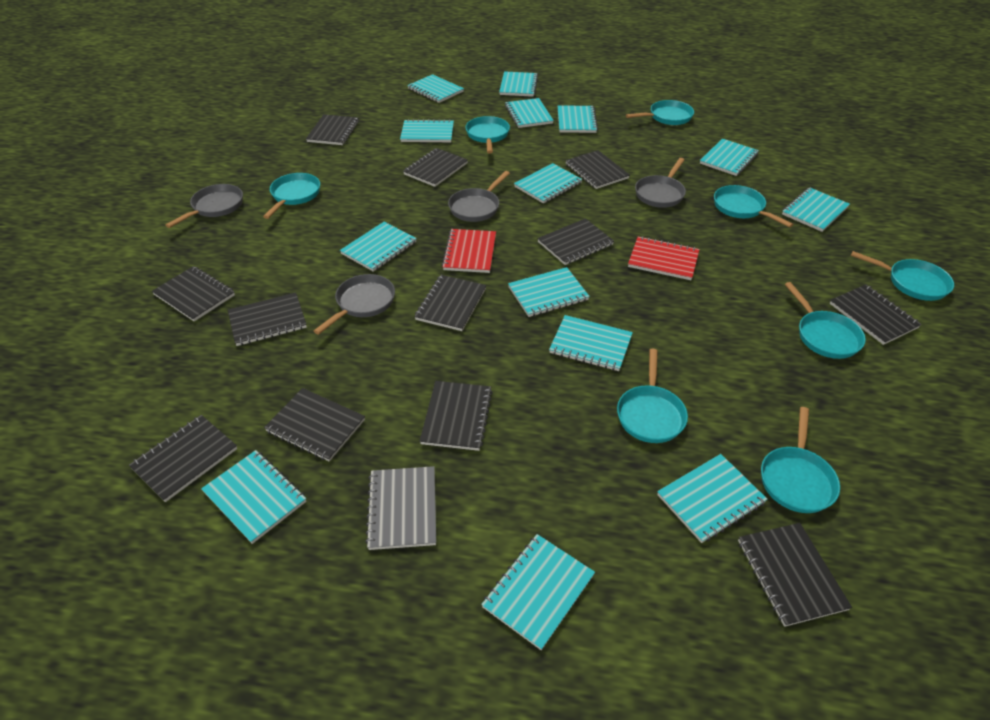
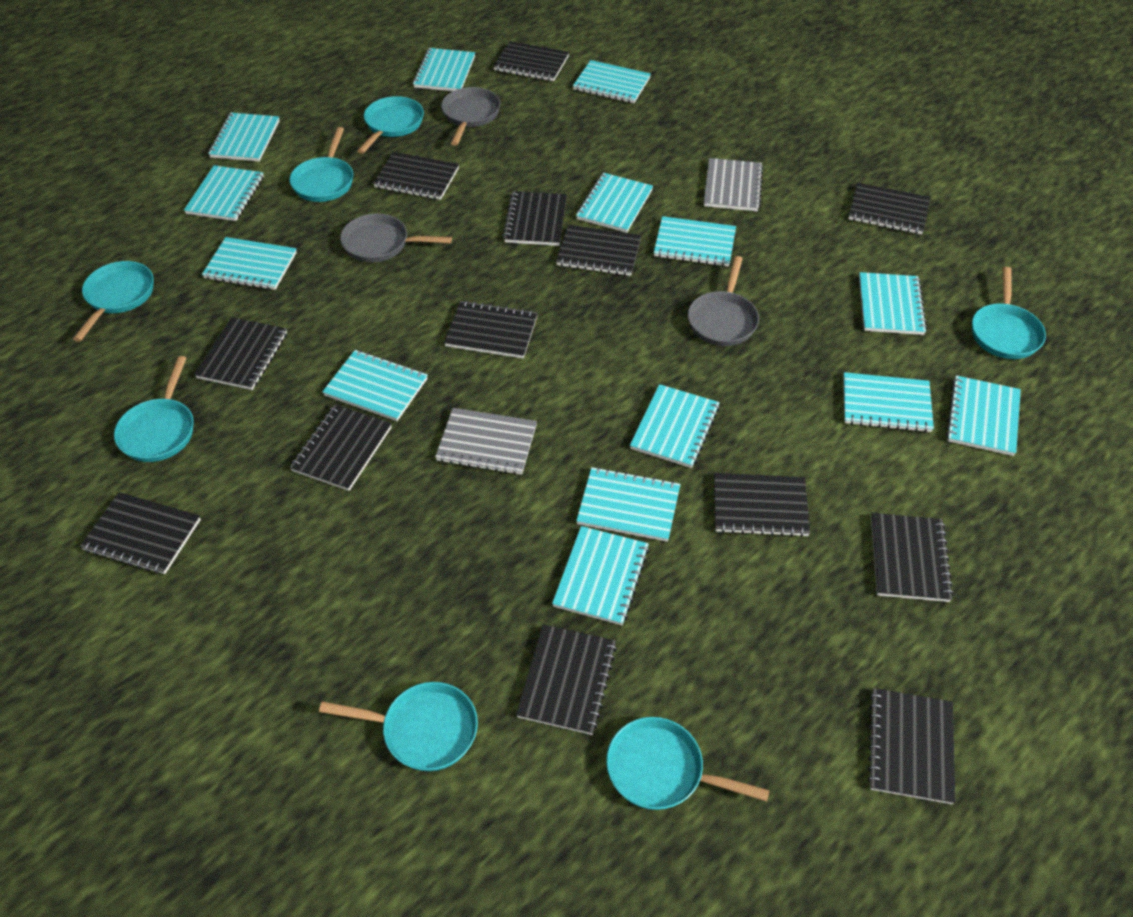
black notebook: [129,415,237,502] [152,266,235,322] [228,293,307,346] [264,388,365,461] [306,114,359,145] [403,148,468,187] [414,275,486,331] [420,381,493,451] [537,218,614,265] [565,150,630,189] [738,523,852,627] [830,284,922,345] = 12 -> [80,492,201,574] [194,317,287,390] [290,405,392,491] [373,152,459,200] [444,300,538,359] [493,41,569,81] [503,191,567,246] [516,624,617,735] [556,225,641,276] [714,473,810,537] [848,183,930,234] [868,688,956,805] [871,513,954,602] = 13
grey notebook: [365,466,436,550] = 1 -> [435,408,537,475] [704,158,763,211] = 2
grey pan: [165,184,243,228] [314,274,395,335] [448,171,510,222] [635,158,686,208] = 4 -> [340,214,452,262] [441,87,500,146] [688,256,759,346] = 3
red notebook: [442,229,496,273] [628,237,700,280] = 2 -> none = 0
turquoise pan: [263,173,320,219] [465,116,510,154] [617,349,688,443] [626,100,694,125] [714,185,793,227] [761,407,840,513] [785,282,866,359] [851,251,954,301] = 8 -> [73,261,154,342] [114,356,194,462] [290,127,353,202] [319,682,478,771] [357,96,424,154] [606,717,770,810] [972,267,1046,359] = 7

